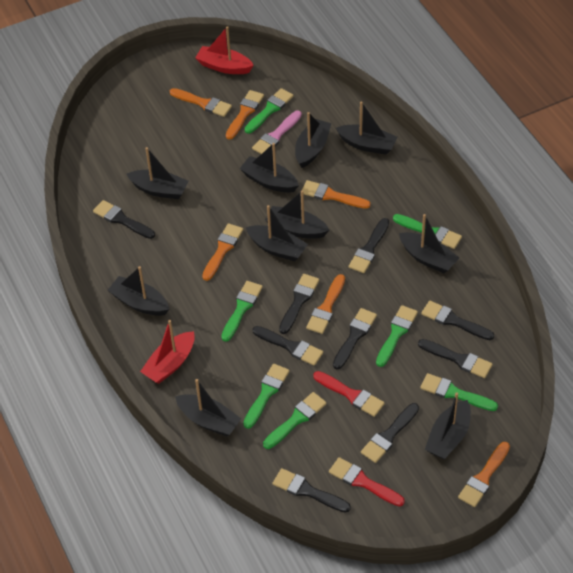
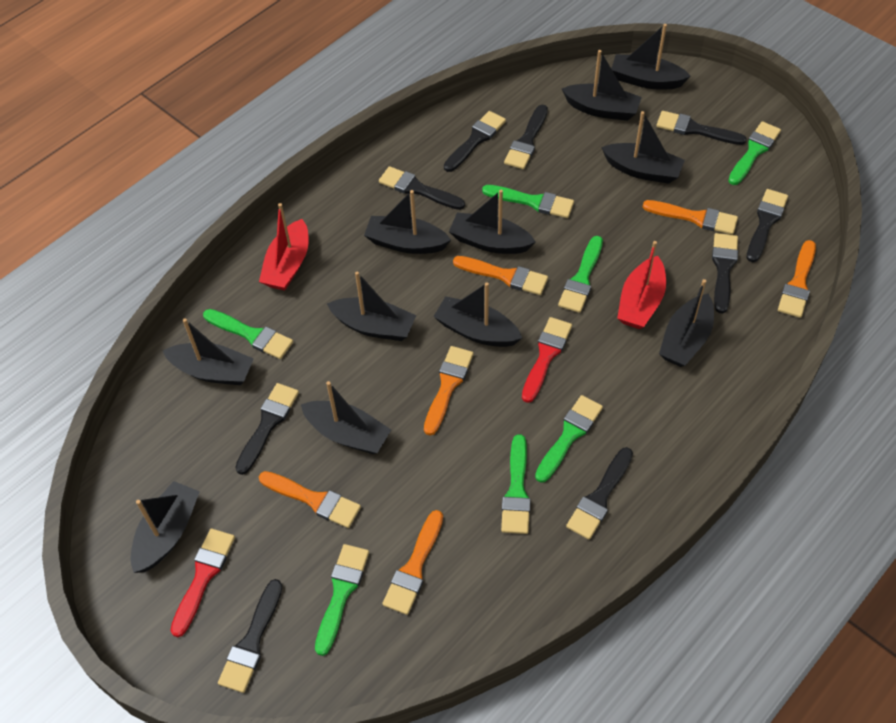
black boat: [108,266,169,316] [127,147,189,199] [175,379,241,436] [239,143,299,193] [246,205,308,261] [265,190,329,239] [295,112,331,168] [336,102,397,155] [399,214,459,273] [425,393,471,459] = 10 -> [130,481,200,573] [163,318,254,385] [301,381,391,454] [327,271,416,341] [364,190,451,254] [433,282,522,347] [449,190,536,254] [562,50,642,121] [601,111,685,184] [611,24,691,90] [659,279,714,367] = 11
pink brush: [252,111,302,154] = 1 -> none = 0

